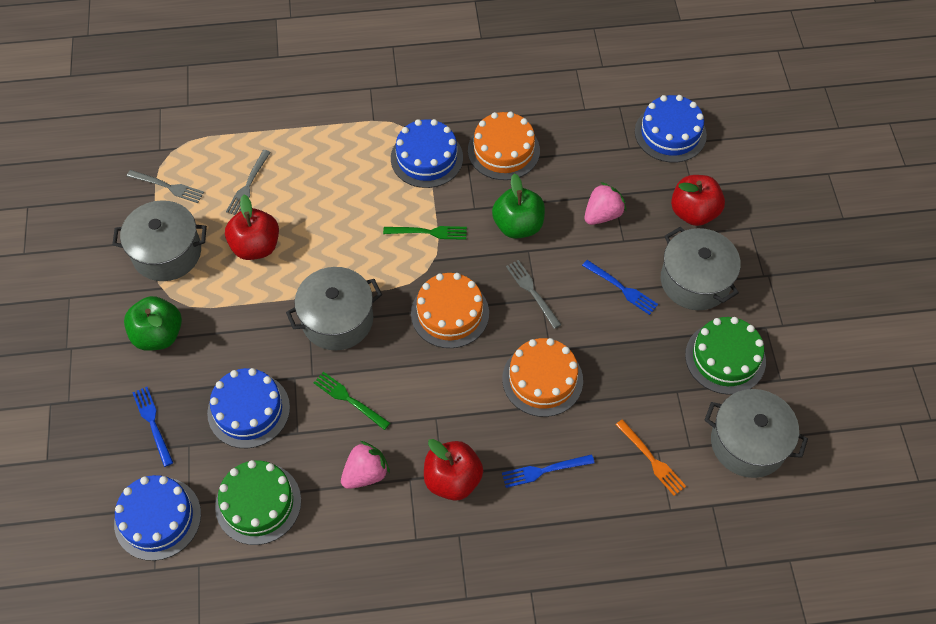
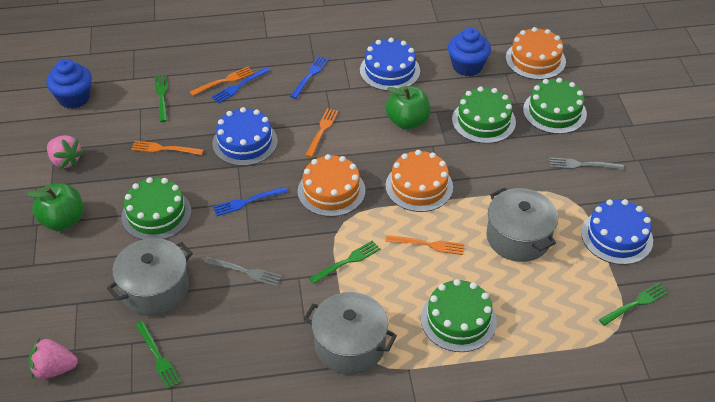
blue cake: [114,475,201,561] [207,368,290,448] [391,119,463,188] [635,95,707,163] = 4 -> [212,107,277,166] [360,38,420,91] [581,199,653,265] = 3
blue cupcake: none = 0 -> [46,59,92,109] [448,28,491,77] = 2
green cake: [215,460,301,545] [685,317,766,395] = 2 -> [121,177,191,240] [421,279,497,352] [452,87,516,144] [523,78,587,134] = 4
green fork: [313,372,390,430] [383,226,467,240] = 2 -> [135,321,181,389] [155,75,168,122] [309,241,380,284] [599,283,669,326] = 4
grey fork: [127,170,204,203] [226,150,271,215] [506,260,562,329] = 3 -> [204,257,282,287] [549,157,624,170] = 2
grey pot: [112,200,207,281] [286,267,382,350] [661,227,741,310] [705,389,808,478] = 4 -> [107,238,193,316] [304,292,397,375] [486,188,558,262] = 3
orange fork: [616,419,686,496] = 1 -> [131,141,203,155] [190,67,254,96] [305,108,339,158] [385,235,465,255] = 4
red apple: [225,195,279,260] [424,439,483,501] [671,175,725,226] = 3 -> none = 0

